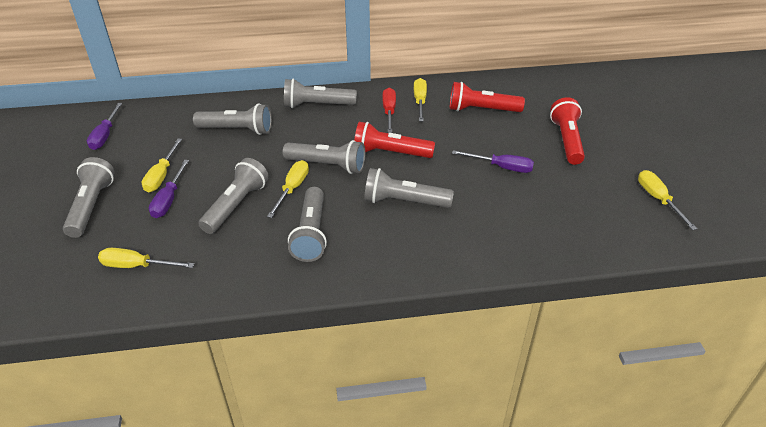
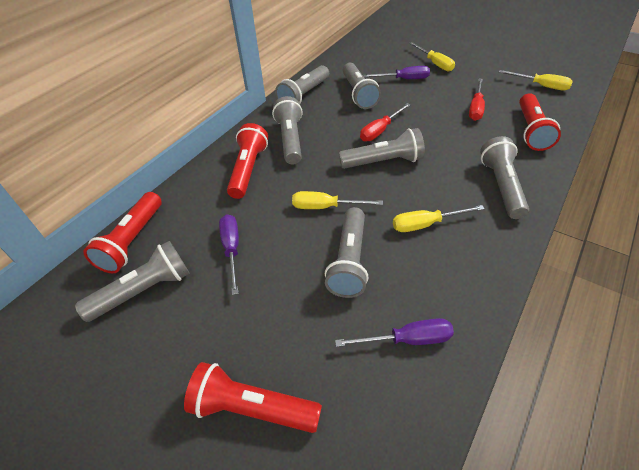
red flashlight: [354,122,435,158] [450,82,525,112] [550,97,585,165] = 3 -> [83,192,162,273] [184,362,322,433] [227,123,268,199] [519,93,561,151] = 4
red screwdriver: [383,88,396,133] = 1 -> [360,103,411,142] [469,79,485,121] = 2
yellow screwdriver: [98,248,194,268] [142,139,182,192] [267,160,309,218] [414,78,427,121] [638,170,697,230] = 5 -> [292,191,383,209] [393,205,485,232] [409,42,455,71] [499,70,573,90] = 4

